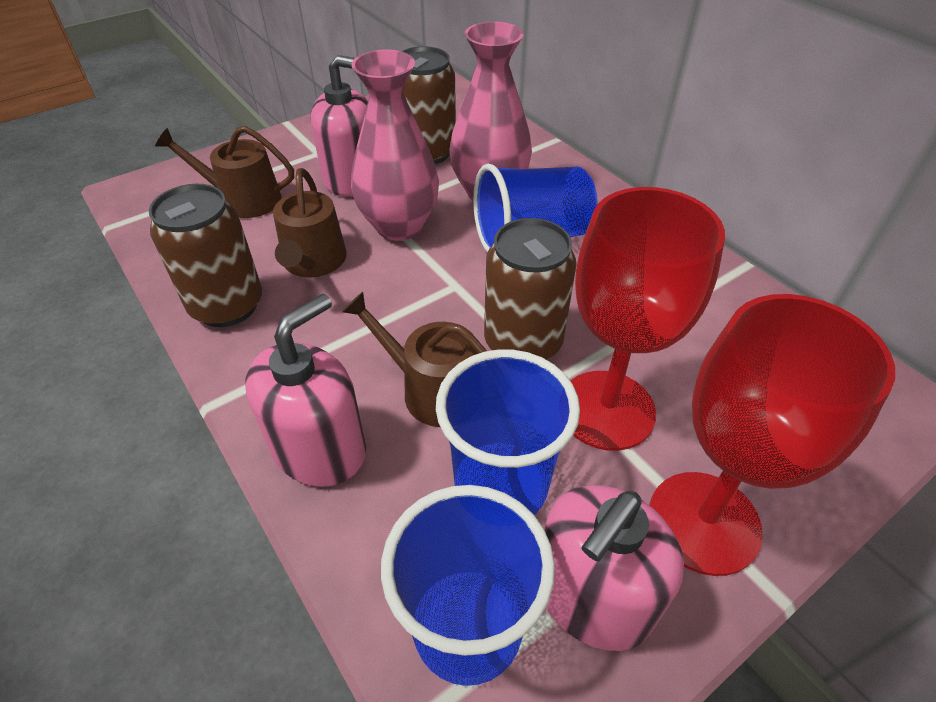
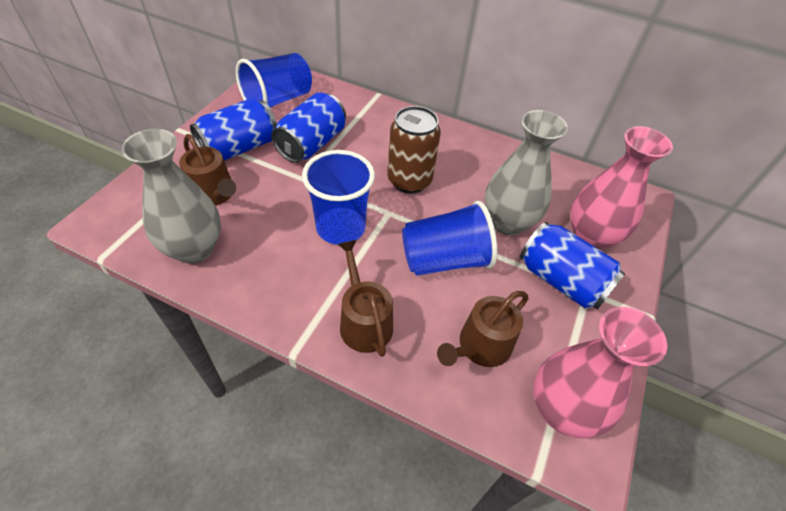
blue can: none = 0 -> [190,98,277,161] [271,92,346,163] [519,222,625,310] = 3
brown can: [149,184,262,327] [402,46,456,164] [484,218,577,360] = 3 -> [387,106,441,193] = 1
grey vase: none = 0 -> [121,129,221,264] [485,110,568,235] = 2
pink soap dispenser: [245,294,366,487] [310,55,368,196] [545,485,684,651] = 3 -> none = 0
red goblet: [570,187,725,451] [649,294,895,576] = 2 -> none = 0

